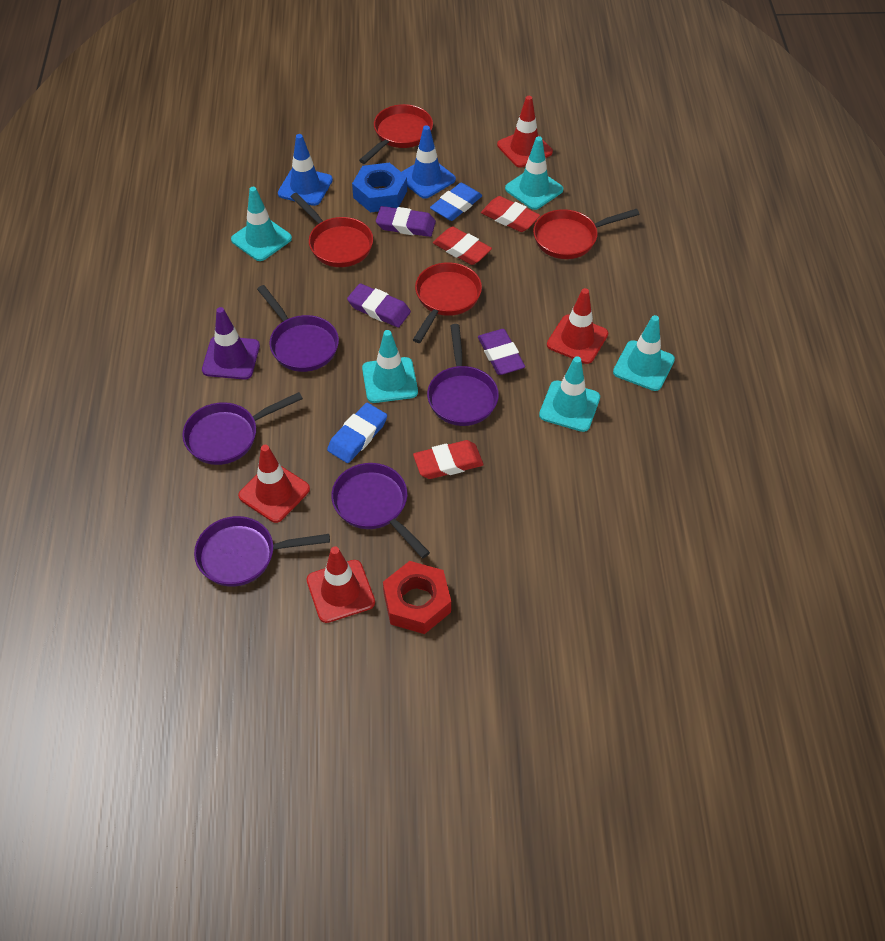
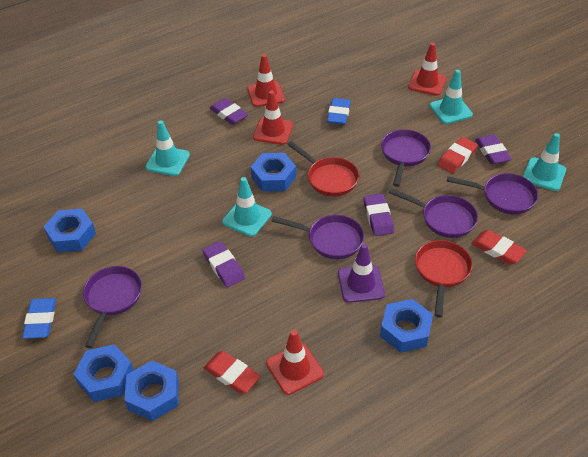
blue nut: [352,162,407,212] = 1 -> [44,209,96,253] [73,345,134,402] [124,361,179,421] [251,153,296,192] [380,299,433,353] = 5
blue traffic cone: [278,134,333,206] [402,125,456,199] = 2 -> none = 0
purple eraser: [347,283,411,328] [376,206,436,237] [478,329,525,375] = 3 -> [202,241,245,287] [210,98,248,125] [364,194,394,236] [475,135,512,165] = 4
red nut: [383,561,451,634] = 1 -> none = 0
red pan: [291,193,373,267] [359,104,433,164] [413,262,482,343] [533,209,639,259] = 4 -> [287,141,359,197] [415,240,473,318] = 2
turquoise traffic cone: [231,187,292,261] [362,330,418,403] [505,136,563,210] [539,356,600,432] [613,315,675,391] = 5 -> [145,120,190,176] [222,177,272,237] [430,70,473,124] [523,133,566,191] = 4

